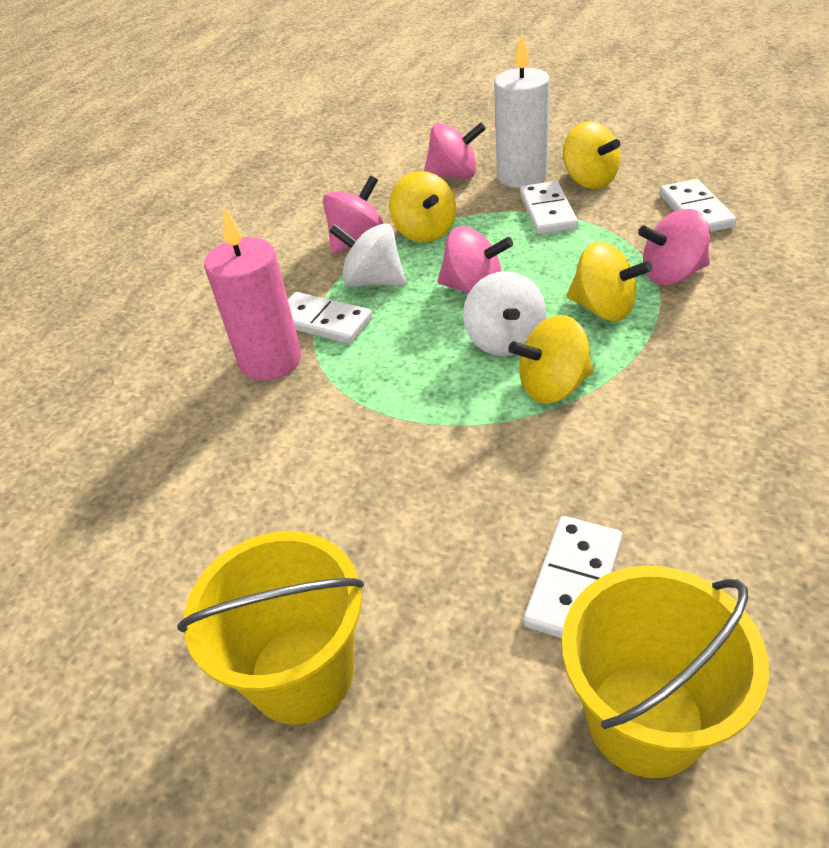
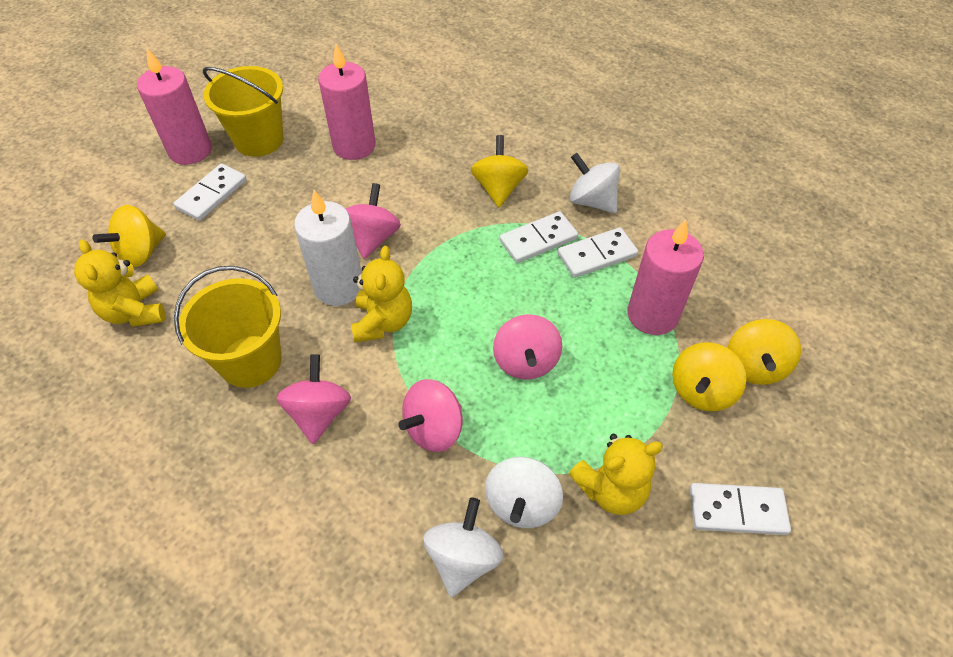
pink candle: [204,207,301,381] = 1 -> [137,48,212,165] [318,44,376,160] [627,219,704,335] = 3
white spinning top: [329,223,406,287] [463,271,546,356] = 2 -> [423,498,504,597] [485,457,563,528] [570,153,620,213] = 3
yellow teddy bear: none = 0 -> [74,240,165,327] [351,246,412,343] [569,434,663,515] = 3

